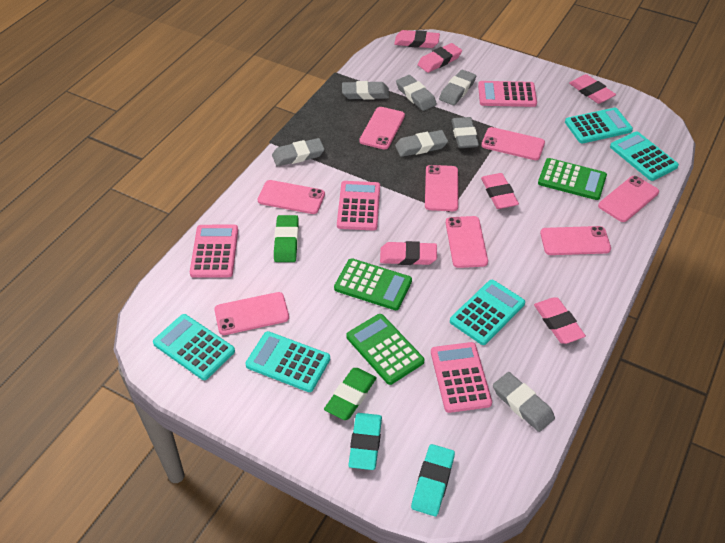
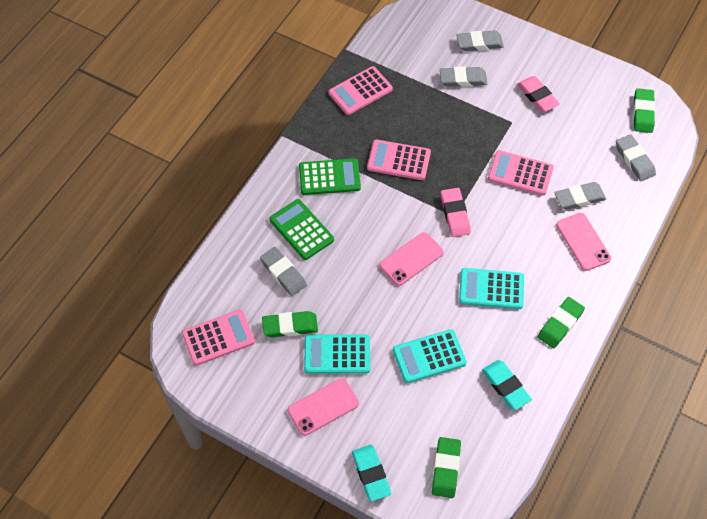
green calculator: [334,258,412,310] [346,314,424,385] [538,158,607,200] = 3 -> [269,199,334,260] [299,158,361,195] = 2
green eraser: [274,215,299,262] [324,368,377,420] = 2 -> [262,311,318,337] [432,437,461,498] [538,297,585,349] [633,88,655,133] = 4
grey eraser: [272,138,325,167] [342,81,389,100] [395,130,448,157] [396,75,437,111] [439,70,476,105] [451,117,479,148] [493,372,555,432] = 7 -> [260,247,307,296] [440,66,487,87] [456,30,504,51] [554,182,606,210] [616,134,656,181] = 5
pink eraser: [380,241,437,265] [394,30,440,48] [418,43,462,73] [481,173,519,209] [534,297,586,344] [569,74,616,104] = 6 -> [441,188,471,237] [517,76,560,112] = 2
pink phone: [214,292,289,335] [257,180,325,214] [359,107,405,150] [425,165,458,211] [446,216,488,268] [481,127,545,160] [540,226,611,255] [598,176,659,222] = 8 -> [288,378,359,436] [379,232,444,286] [556,213,611,271] = 3
turquoise calculator: [153,314,235,380] [245,331,330,392] [450,280,525,345] [565,108,633,143] [610,131,679,181] = 5 -> [304,335,370,374] [393,329,467,383] [459,268,524,309] = 3

